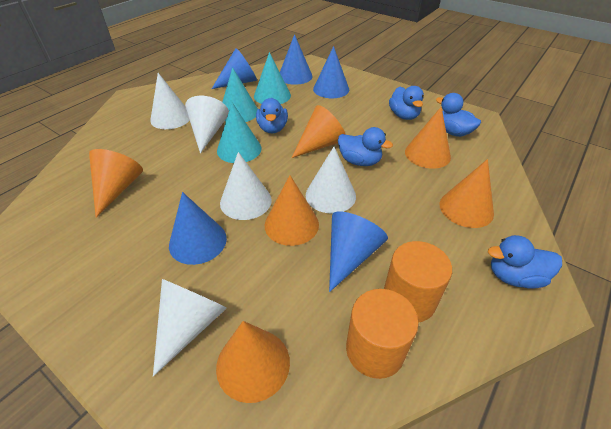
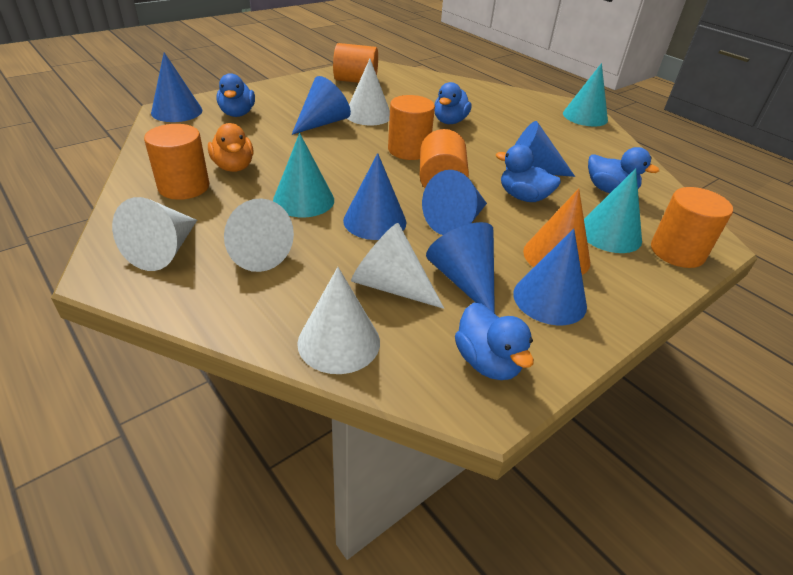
blue cone: [169,192,227,265] [212,48,257,89] [280,34,313,85] [313,46,349,98] [329,211,388,292] = 5 -> [151,52,202,122] [291,76,351,135] [343,153,407,240] [422,170,487,235] [426,222,495,314] [506,121,575,177] [513,228,587,325] = 7
orange cone: [89,149,143,218] [216,321,290,403] [265,175,319,246] [292,105,346,158] [405,107,451,169] [440,159,494,228] = 6 -> [523,188,590,275] = 1
orange cylinder: [346,289,419,379] [384,241,452,322] = 2 -> [144,124,209,200] [333,43,378,83] [388,95,435,160] [420,129,469,188] [651,187,733,268] = 5
orange duck: none = 0 -> [208,123,253,172] = 1

